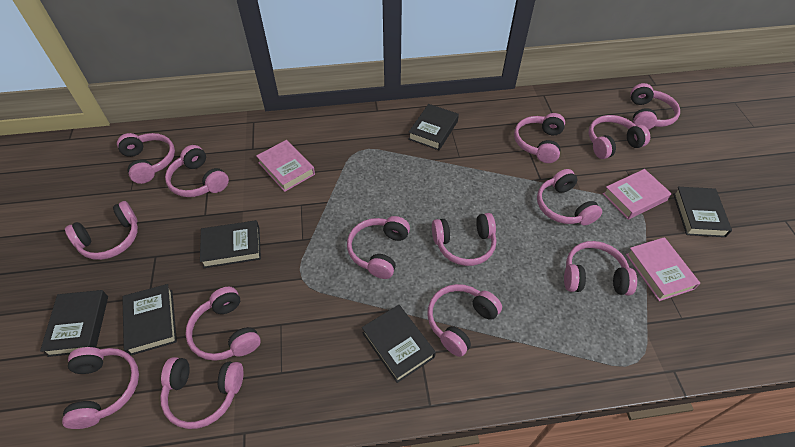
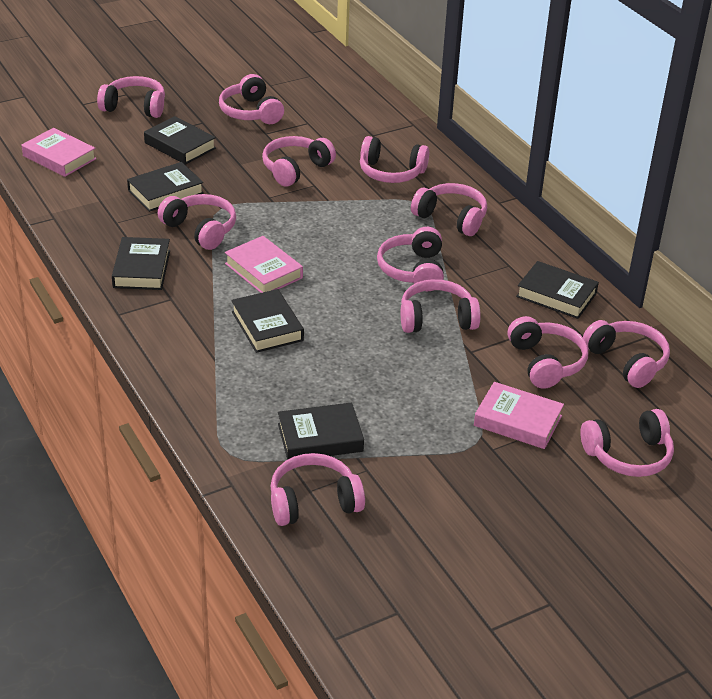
pink headphones: [62,347,139,429] [65,201,138,260] [117,133,175,184] [160,357,243,429] [165,145,229,197] [185,287,261,361] [347,216,410,279] [427,284,502,357] [432,213,496,266] [514,113,565,163] [537,169,602,225] [564,241,637,296] [588,115,650,159] [630,83,680,130] = 14 -> [97,76,165,118] [158,194,236,250] [219,74,284,124] [262,136,336,186] [270,453,365,526] [360,136,429,183] [377,227,444,291] [401,279,481,333] [411,183,487,236] [508,316,588,389] [580,409,674,477] [583,320,670,388] = 12

